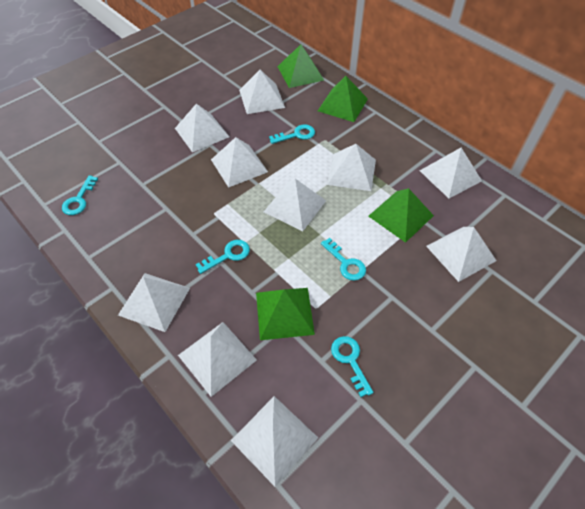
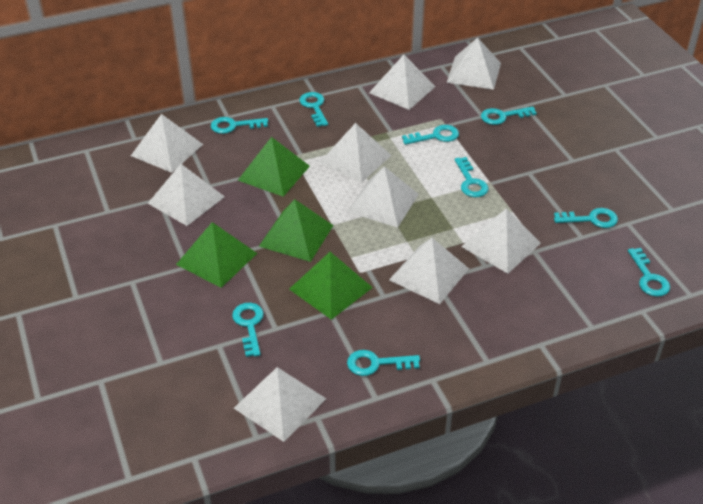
turquoise key: [62,176,98,215] [196,240,250,274] [269,124,315,144] [321,238,366,281] [331,336,373,397] = 5 -> [211,117,268,134] [232,303,264,357] [299,92,328,127] [347,350,420,376] [402,125,459,145] [455,157,489,197] [481,106,537,125] [554,208,618,228] [628,248,670,297] = 9
white pyramid: [118,273,190,332] [175,104,229,152] [178,322,257,397] [211,137,268,188] [231,396,318,487] [239,70,285,114] [264,179,326,231] [327,144,376,191] [420,148,482,198] [426,227,497,282] = 10 -> [131,114,203,173] [148,164,225,226] [234,367,326,442] [319,123,391,183] [347,166,419,228] [369,55,436,110] [389,238,469,304] [447,38,501,90] [461,208,541,274] = 9

